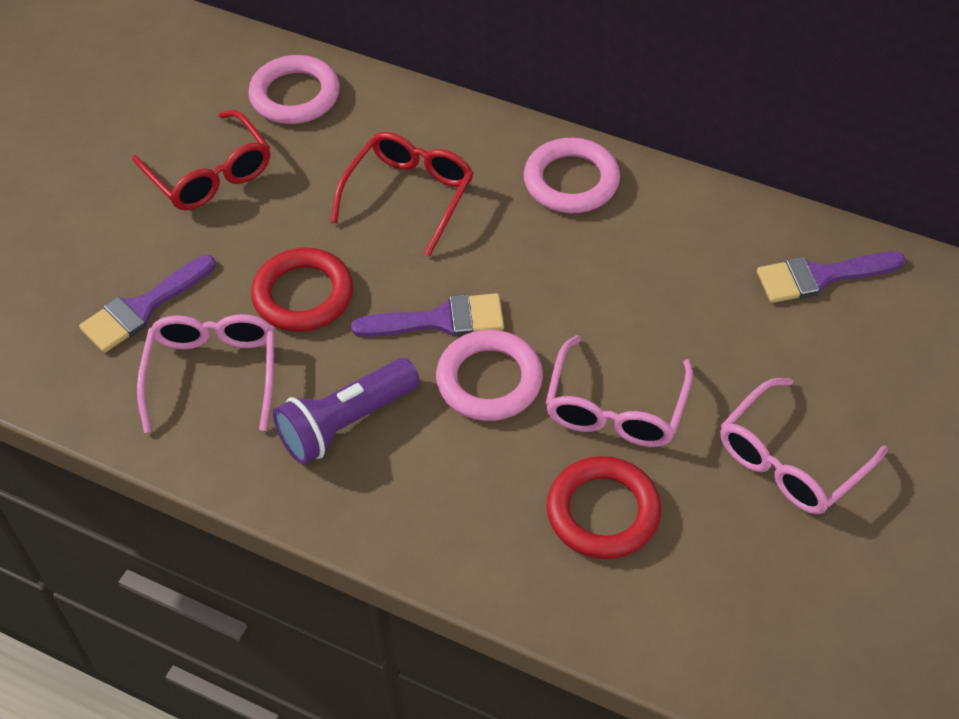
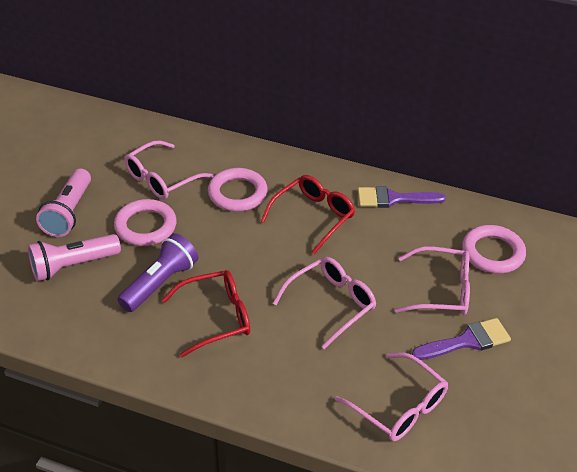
pink flashlight: none = 0 -> [28,234,121,281] [36,169,91,237] = 2
pink glasses: [137,314,274,433] [546,335,693,447] [720,378,888,514] = 3 -> [124,140,214,200] [273,257,376,349] [335,352,448,441] [395,247,470,315] = 4
purple brush: [79,255,216,353] [351,293,504,337] [757,252,906,303] = 3 -> [358,186,446,208] [412,318,511,360] = 2
red ring: [251,248,353,332] [547,456,661,559] = 2 -> none = 0

